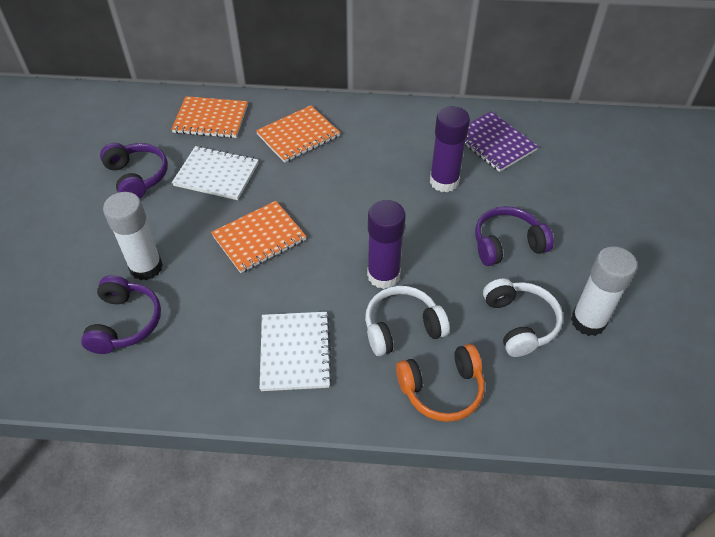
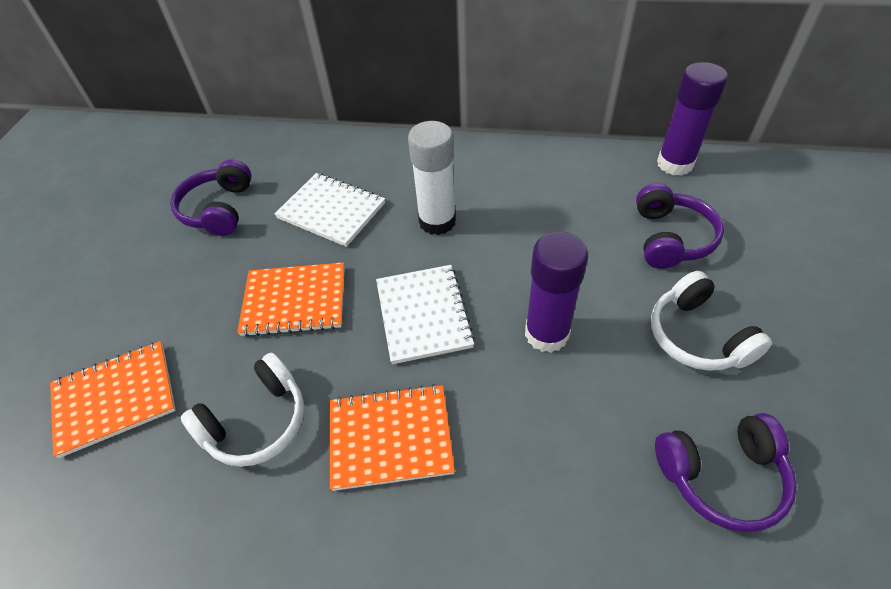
orange headphones: [396,344,485,422] = 1 -> none = 0
purple notebook: [465,111,539,172] = 1 -> none = 0
white glue stick: [103,192,163,280] [571,246,637,336] = 2 -> [408,121,456,235] = 1

